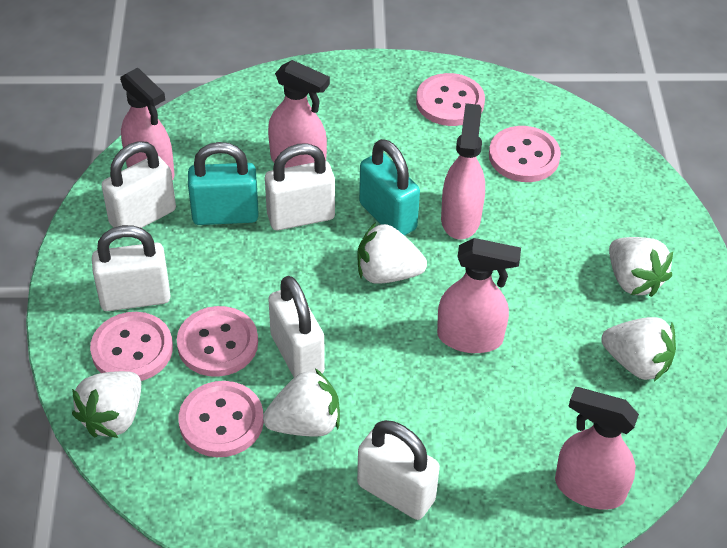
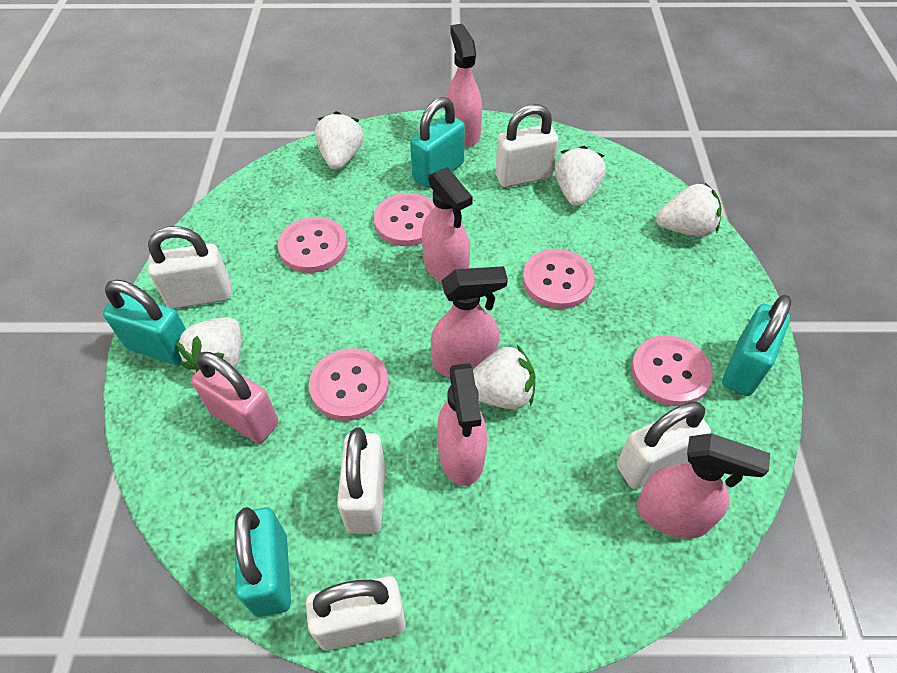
pink padlock: none = 0 -> [191,352,279,443] = 1
turquoise padlock: [188,142,259,225] [359,139,420,236] = 2 -> [103,280,186,365] [234,507,291,617] [410,97,465,188] [722,295,791,396] = 4

